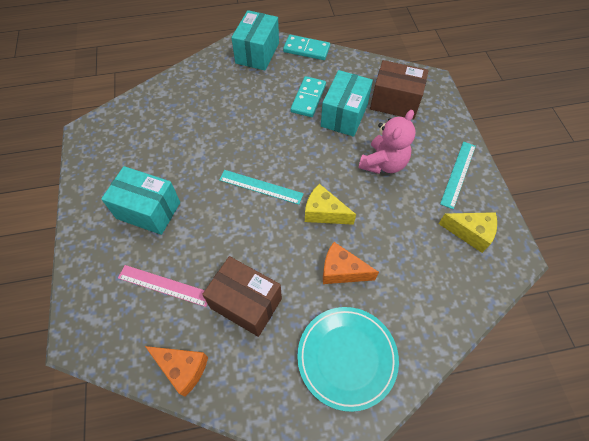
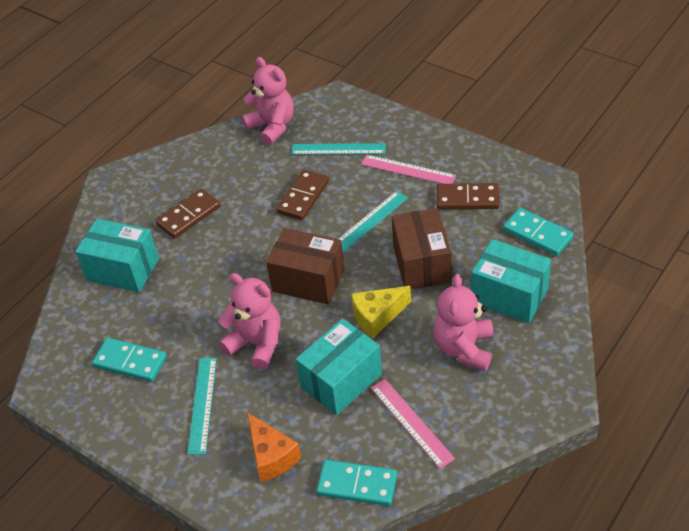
brown domino: none = 0 -> [156,189,220,239] [276,170,329,220] [437,183,499,210] = 3
orange cheese: [145,346,208,397] [323,242,379,284] = 2 -> [247,412,301,482] = 1
pink ruler: [118,265,207,307] = 1 -> [361,155,456,184] [371,379,455,469] = 2
pink teddy bear: [358,110,415,174] = 1 -> [218,273,281,369] [242,57,294,145] [433,274,494,371] = 3
turquoise domino: [283,35,330,60] [291,76,326,117] = 2 -> [92,338,167,382] [317,459,397,506] [503,208,574,256] = 3
turquoise plate: [297,307,399,412] = 1 -> none = 0
turquoise ruler: [219,170,304,205] [440,142,476,209] = 2 -> [187,358,217,455] [292,143,386,155] [339,191,408,252] = 3
yellow cheese: [305,184,356,225] [439,212,497,253] = 2 -> [351,286,411,339] = 1

